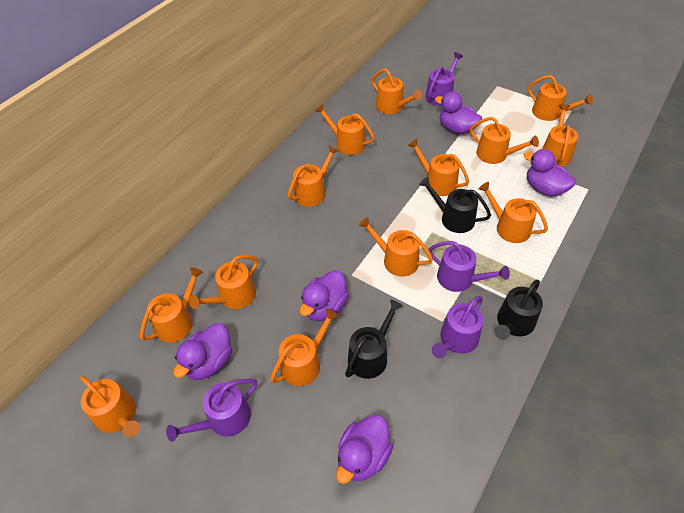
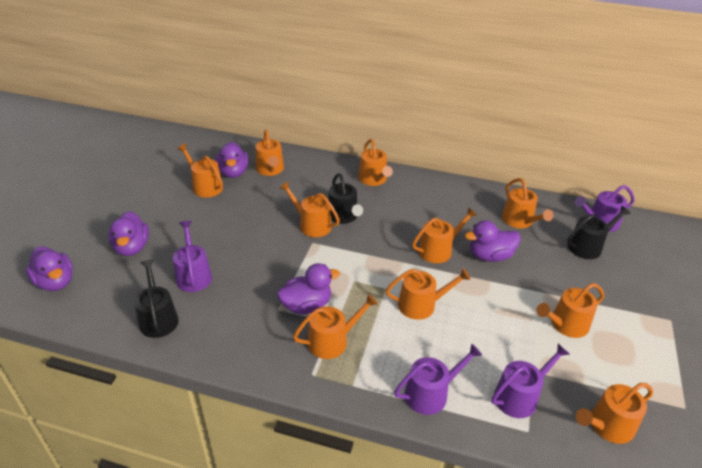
orange watering can: [80,376,140,438] [140,267,203,343] [189,255,258,309] [270,309,338,386] [288,145,339,207] [315,104,375,155] [359,217,433,277] [372,69,422,114] [408,139,469,196] [470,117,539,164] [478,182,548,243] [528,75,593,121] [542,104,578,166] = 13 -> [177,144,223,198] [255,129,284,176] [280,182,340,237] [293,294,378,359] [358,139,393,186] [385,268,471,320] [412,207,477,263] [502,178,553,228] [536,283,604,338] [576,383,653,444] = 10

